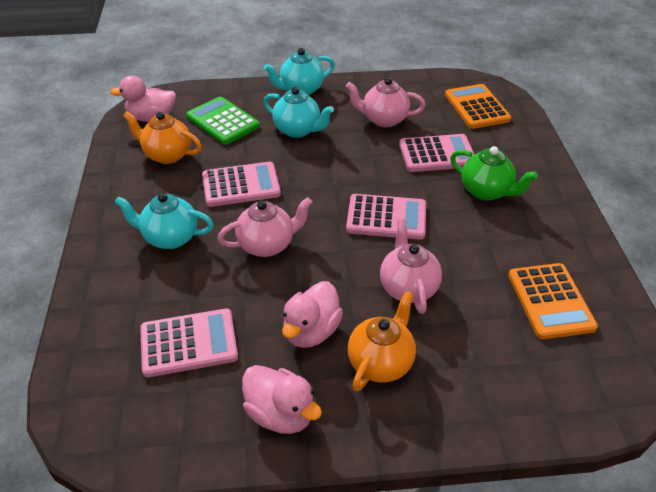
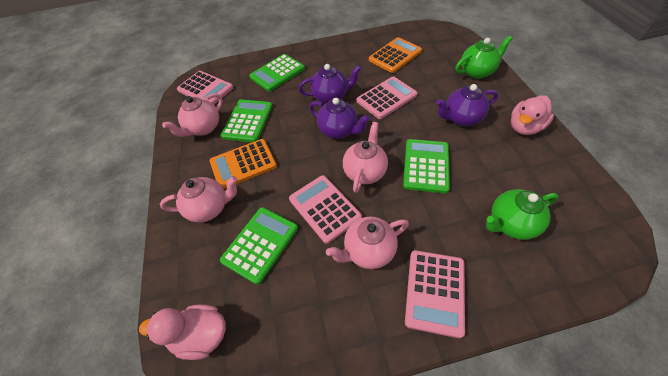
green calculator: [186,97,260,145] = 1 -> [220,207,298,285] [221,99,272,142] [249,54,305,91] [403,139,450,193] = 4
green teapot: [450,146,538,200] = 1 -> [456,36,513,79] [486,189,558,240] = 2
orange teapot: [123,111,202,164] [348,291,416,391] = 2 -> none = 0
pink duck: [110,76,176,122] [242,365,322,434] [282,281,343,348] = 3 -> [139,304,226,360] [511,95,554,135] = 2
pink teapot: [217,197,312,257] [346,77,425,127] [380,219,442,314] = 3 -> [160,176,238,223] [162,93,223,137] [326,217,409,269] [343,122,388,193] = 4
purple teapot: none = 0 -> [299,64,361,103] [309,98,370,139] [436,84,498,126] = 3
turquoise teapot: [114,193,214,249] [263,87,334,138] [264,48,335,95] = 3 -> none = 0

